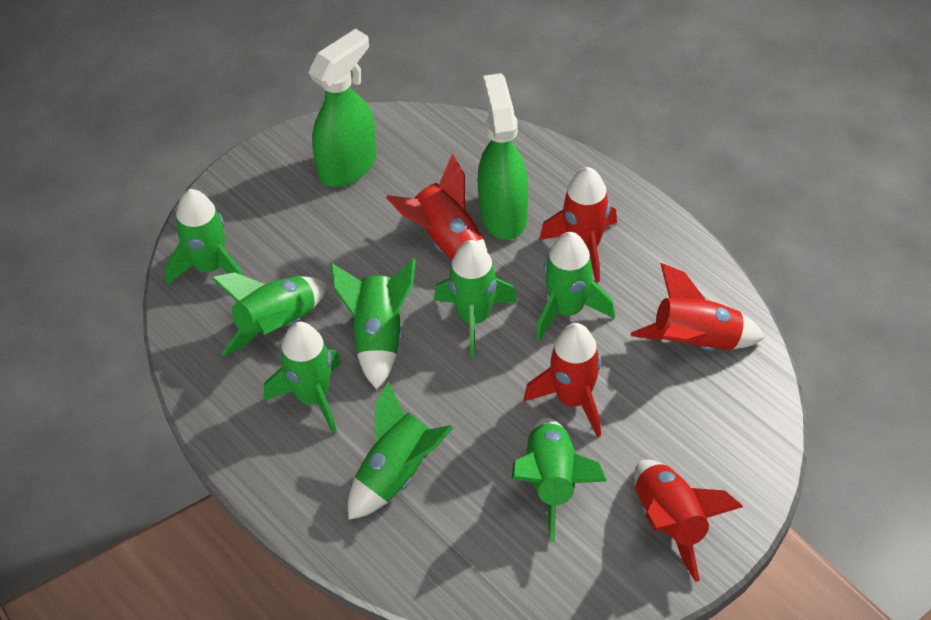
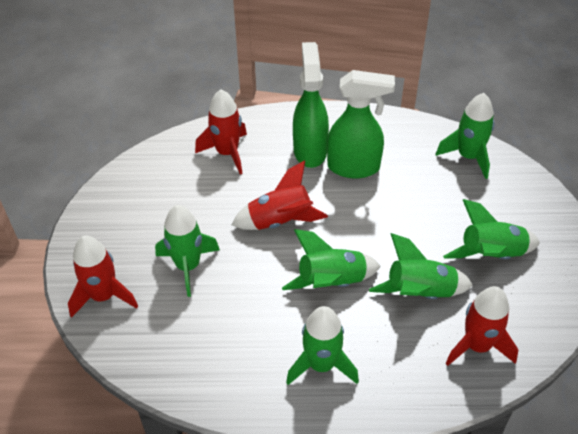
green rocket: [165,189,243,285] [211,272,327,357] [264,322,341,434] [331,259,416,389] [348,381,454,520] [434,240,517,357] [512,418,607,542] [536,232,615,341] = 8 -> [155,205,220,297] [282,229,381,290] [286,306,359,385] [369,233,473,299] [436,93,495,179] [443,199,540,259] = 6
red rocket: [386,154,487,260] [524,323,601,437] [539,167,617,282] [631,263,765,351] [634,460,743,582] = 5 -> [68,236,138,318] [195,89,247,174] [231,160,328,230] [445,286,519,366] = 4

